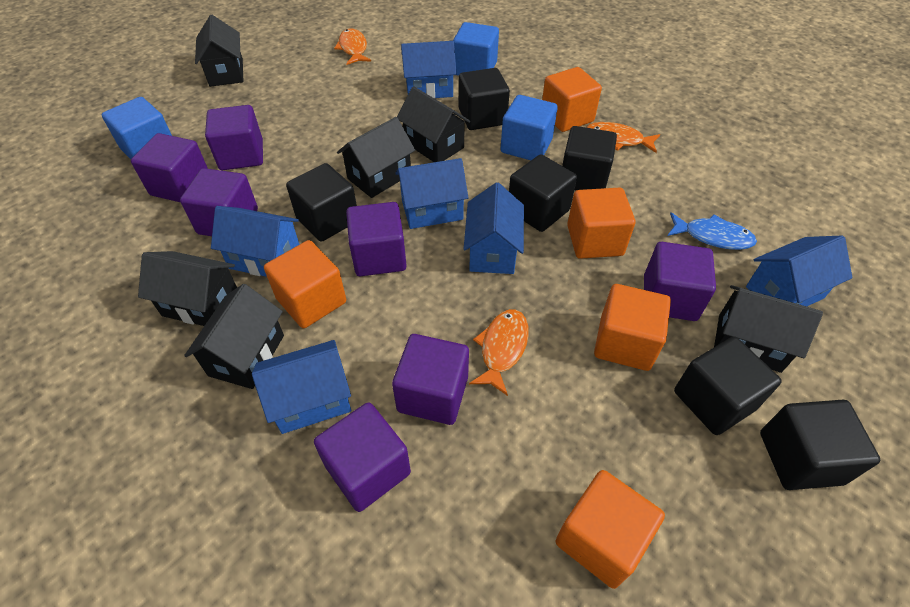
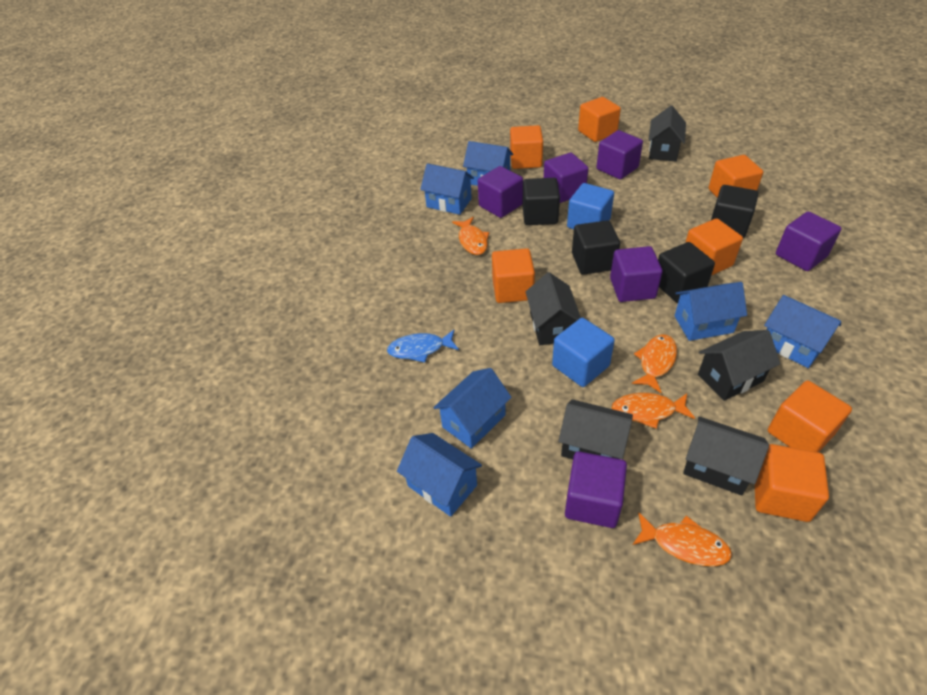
black cube: [286,163,357,242] [459,68,510,130] [509,154,577,232] [562,126,617,190] [674,337,782,435] [760,400,880,490] = 6 -> [522,178,560,225] [572,220,620,275] [658,242,715,303] [711,185,759,238] = 4
black house: [138,251,237,326] [184,284,284,389] [195,15,244,87] [337,117,415,198] [397,86,470,162] [714,285,823,373] = 6 -> [526,272,581,345] [558,399,633,459] [649,106,686,161] [683,417,769,495] [698,330,780,401] = 5
blue cube: [102,97,172,159] [453,22,499,76] [500,95,558,160] = 3 -> [552,318,615,387] [567,183,614,229] = 2
orange cube: [264,240,346,328] [542,67,602,132] [556,470,665,589] [567,188,635,259] [594,284,671,371] = 5 -> [492,248,535,303] [510,125,543,169] [578,97,621,142] [685,218,743,276] [709,155,763,198] [755,444,829,522] [768,381,852,452] = 7
orange fish: [334,29,371,65] [469,309,529,396] [586,122,660,153] = 3 -> [452,217,489,255] [612,393,695,429] [632,334,677,393] [633,513,732,566] = 4
purple cube: [131,133,208,202] [180,168,258,236] [205,105,263,170] [314,403,411,512] [346,202,407,276] [392,334,469,425] [644,242,716,321] = 7 -> [478,166,523,218] [544,153,588,203] [565,451,627,528] [596,130,643,179] [610,246,663,302] [776,212,842,271] = 6

